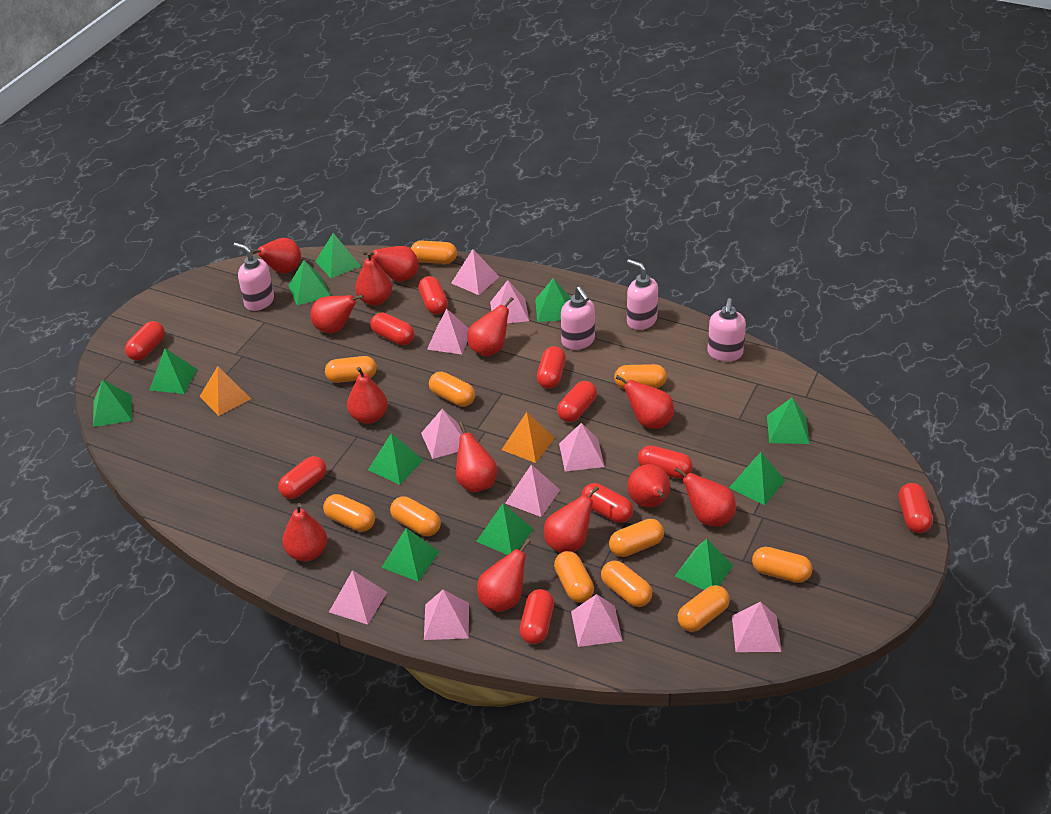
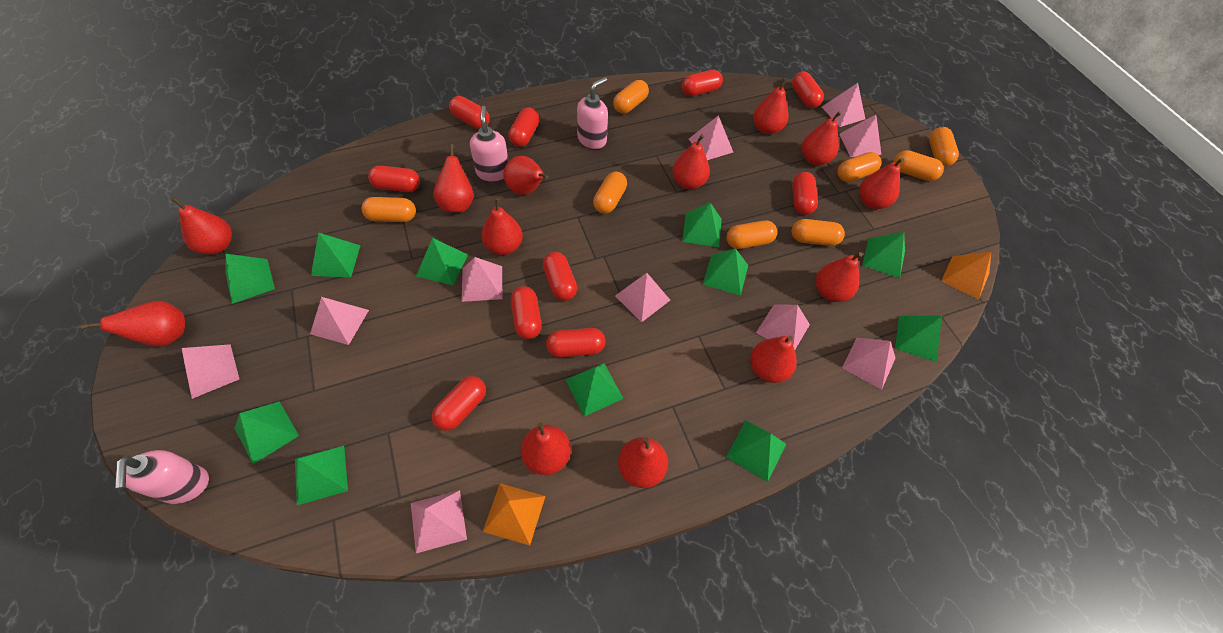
orange capsule: [323,494,375,532] [325,356,377,383] [390,496,441,536] [411,241,457,264] [429,372,475,407] [554,551,594,602] [601,561,652,607] [609,519,664,557] [614,364,667,389] [678,585,730,632] [752,547,812,583] = 11 -> [361,197,416,222] [593,172,627,214] [613,80,649,114] [727,220,777,249] [792,219,845,246] [837,152,881,182] [894,150,944,181] [929,127,959,166] = 8
pink soap dispenser: [233,243,274,311] [561,286,595,350] [627,259,658,330] [707,298,746,362] = 4 -> [115,450,209,504] [470,106,508,181] [577,77,608,149] = 3

